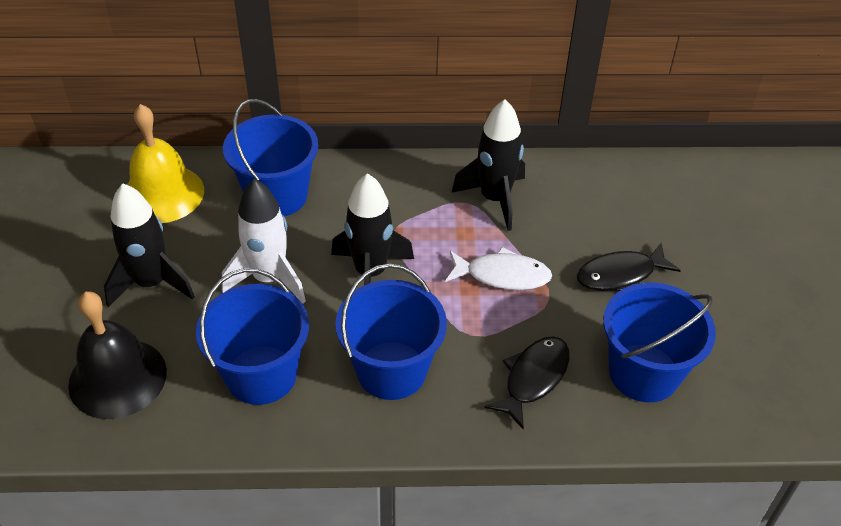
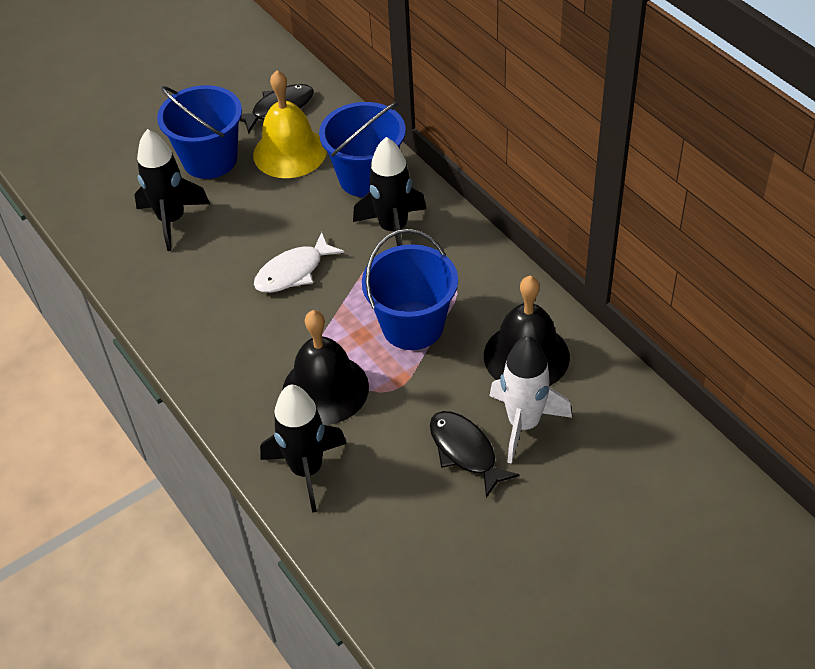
black bell: [68,291,167,419] = 1 -> [283,310,369,425] [484,276,570,386] = 2
blue bucket: [196,268,309,405] [223,99,318,217] [335,264,447,400] [603,282,716,402] = 4 -> [157,85,242,179] [319,102,406,197] [362,229,458,350] = 3

